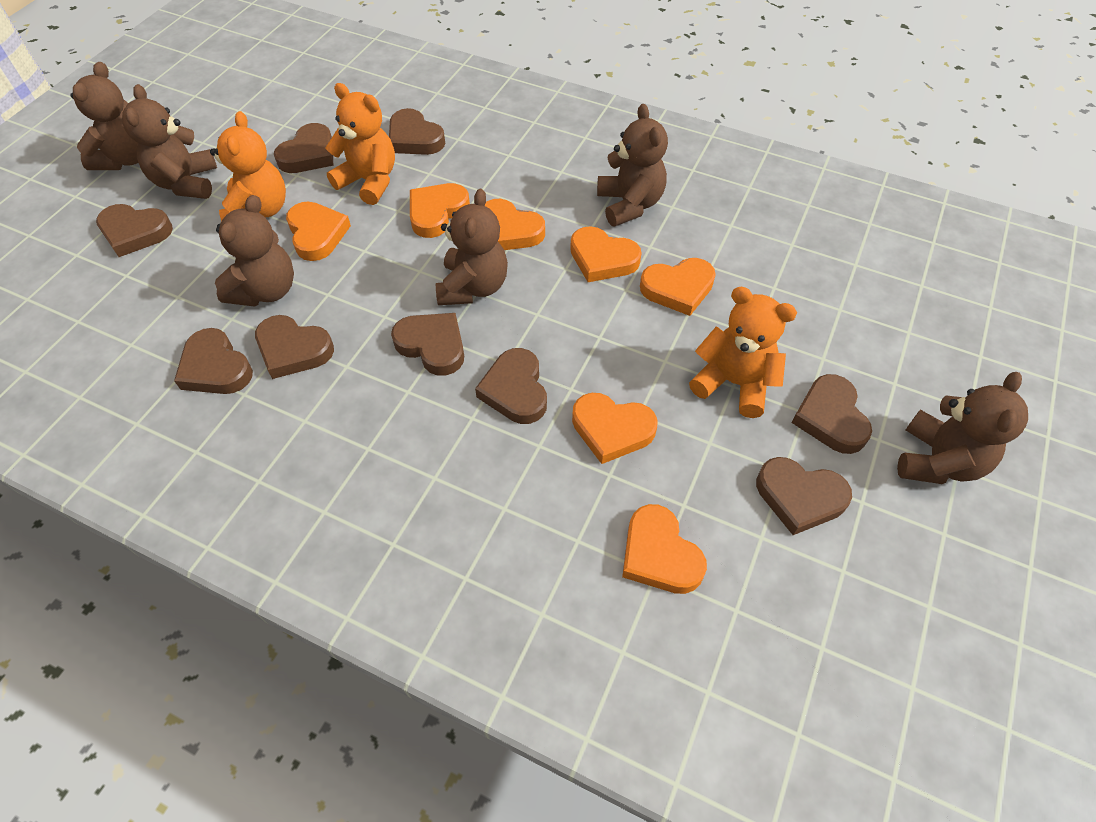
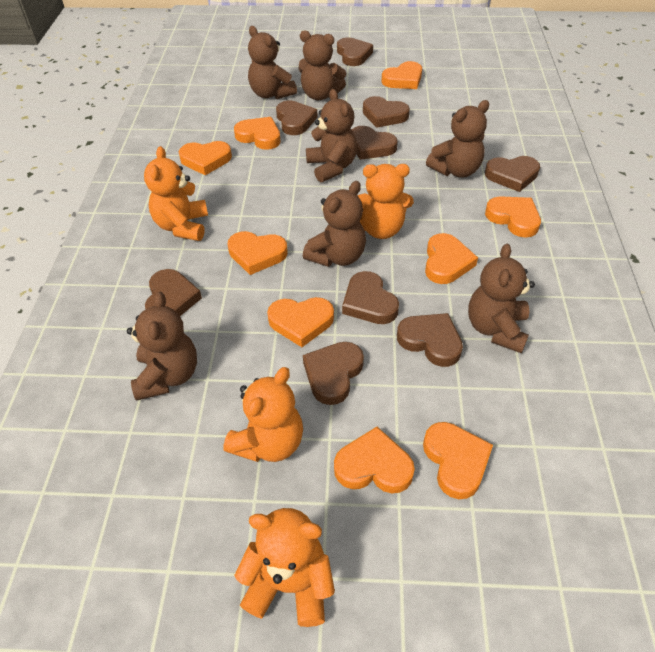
brown teddy bear: [70,62,138,170] [122,84,217,199] [215,195,294,307] [436,189,508,305] [597,104,668,227] [897,372,1028,484] = 6 -> [127,292,197,401] [248,26,297,99] [299,31,346,100] [303,181,366,267] [306,89,357,183] [426,100,490,178] [468,243,535,353] = 7
orange heart: [286,202,351,261] [410,183,470,238] [484,199,545,250] [570,226,642,282] [572,393,658,464] [622,504,707,594] [640,258,716,316] = 7 -> [179,141,232,175] [227,231,288,275] [234,117,281,150] [267,297,334,347] [334,427,415,493] [381,61,422,89] [423,422,493,499] [425,233,478,284] [485,196,541,238] = 9
orange teddy bear: [210,111,286,221] [325,83,395,205] [689,286,797,418] = 3 -> [144,146,208,241] [223,367,303,462] [234,508,335,627] [357,164,414,239] = 4

